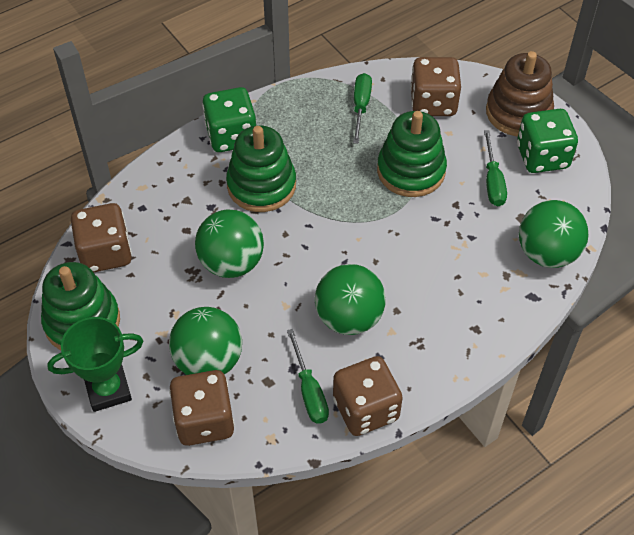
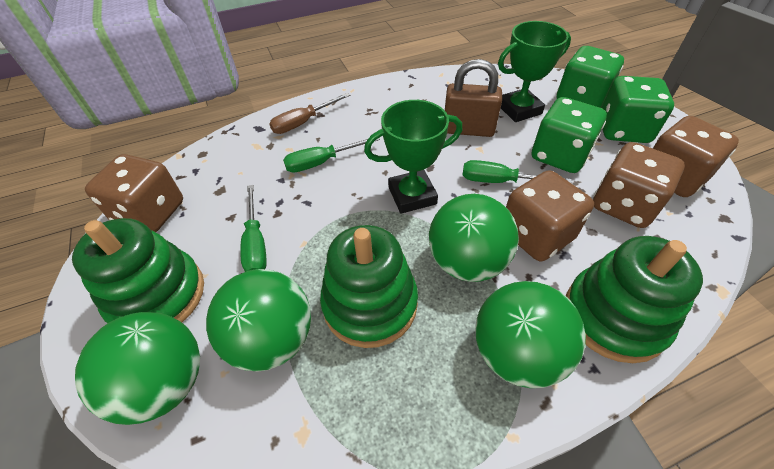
brown padlock: none = 0 -> [445,59,502,137] = 1
brown screwdriver: none = 0 -> [269,93,351,134] = 1
brown stacking toy: [486,51,554,136] = 1 -> none = 0
green dice: [202,87,256,152] [517,109,578,173] = 2 -> [532,97,607,173] [557,46,624,108] [601,76,674,143] = 3
green trophy: [47,317,143,412] = 1 -> [364,100,462,214] [498,21,571,122] = 2

